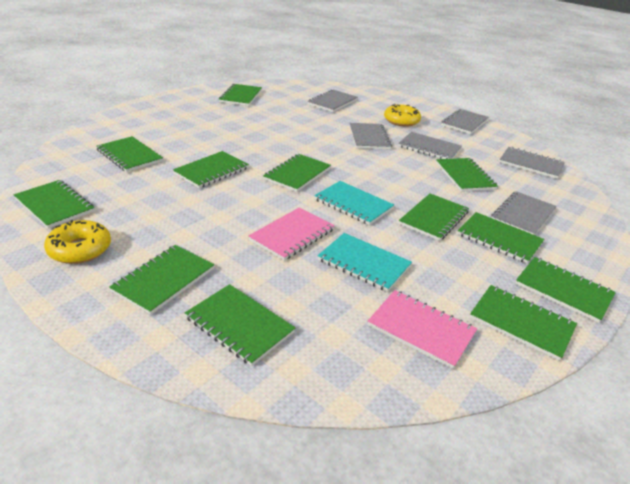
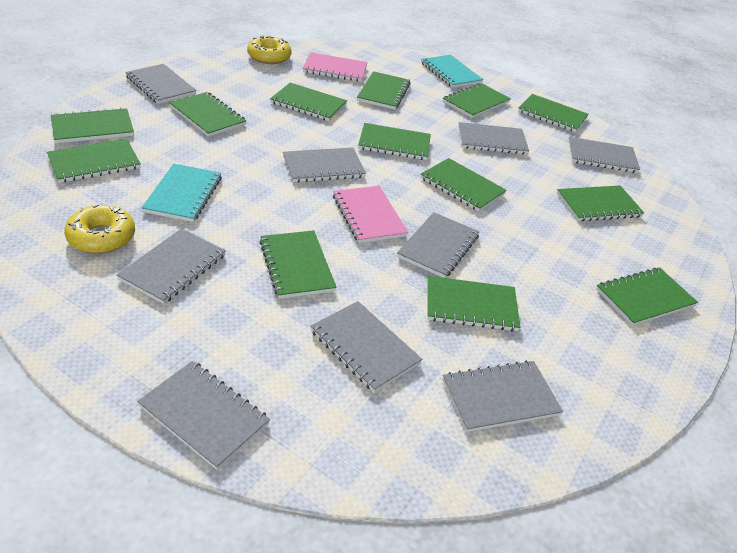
green notebook: [14,180,94,229] [96,136,163,172] [109,245,214,315] [173,151,249,188] [185,284,295,366] [219,84,262,106] [263,154,331,192] [399,194,469,241] [436,158,498,192] [457,212,544,264] [470,285,577,361] [515,257,616,323] = 12 -> [47,138,141,183] [51,108,134,143] [170,92,246,137] [259,230,337,299] [270,83,347,121] [357,71,410,110] [358,123,431,160] [420,158,507,212] [427,276,520,331] [443,83,511,118] [518,94,589,132] [557,186,644,221] [596,267,698,326] = 13
grey notebook: [308,89,358,112] [349,123,392,150] [398,132,462,159] [441,109,489,134] [491,191,557,235] [499,147,565,179] = 6 -> [117,228,226,304] [125,64,196,104] [137,361,270,470] [283,147,366,182] [310,301,422,392] [397,212,479,278] [443,360,563,432] [458,122,529,154] [568,137,640,173] = 9

